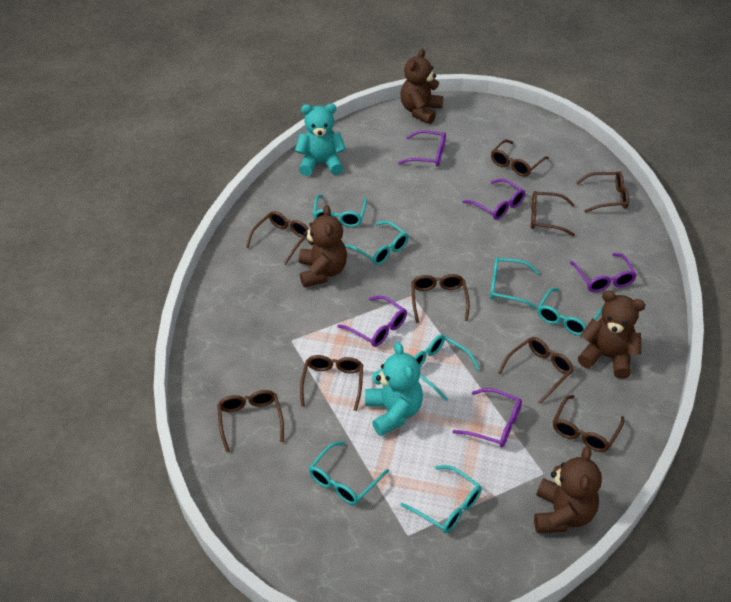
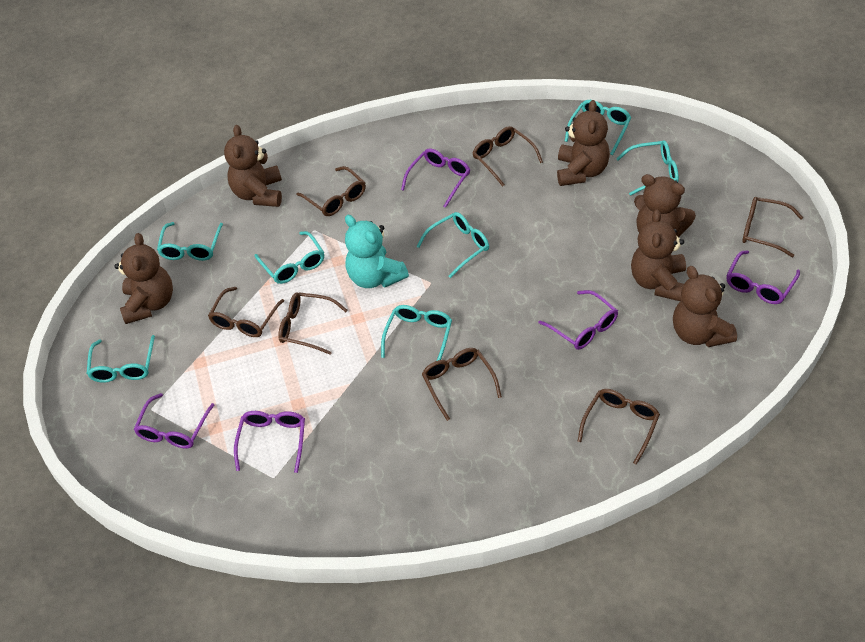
brown glasses: [217,390,284,452] [246,211,309,265] [300,355,363,411] [411,274,470,323] [491,139,549,177] [498,337,574,404] [531,191,575,236] [553,395,624,452] [576,171,629,213] = 9 -> [208,287,284,337] [278,292,348,355] [297,166,366,216] [422,348,502,421] [472,126,543,187] [577,389,660,465] [742,197,803,257] = 7
brown teddy bear: [299,205,347,288] [401,49,443,124] [534,447,602,533] [578,291,645,379] = 4 -> [115,233,173,324] [224,125,282,207] [557,100,610,186] [631,209,686,301] [634,174,696,237] [673,266,737,347] = 6
turquoise teddy bear: [295,104,346,176] [365,342,423,436] = 2 -> [345,215,409,288] = 1

